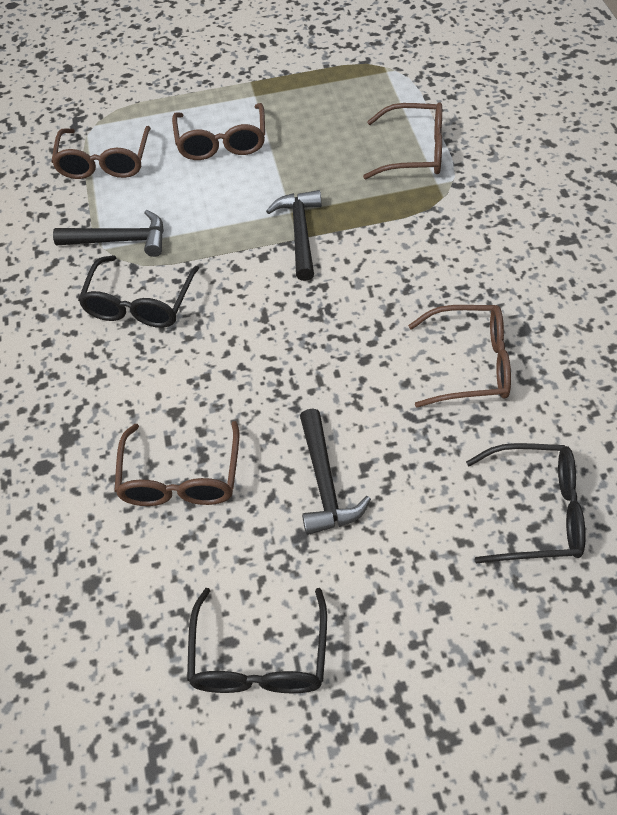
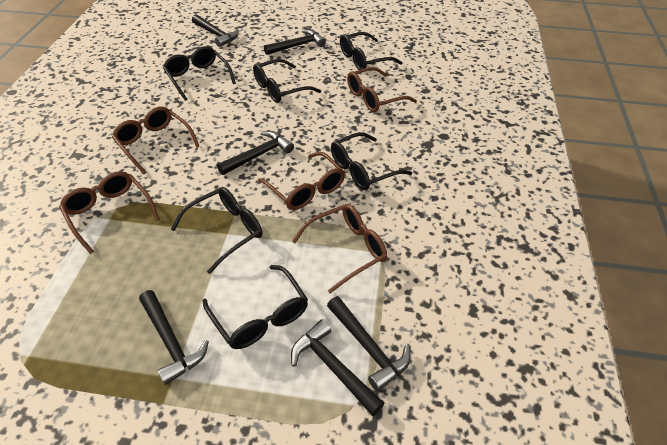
black glasses: [78,255,199,328] [187,588,327,693] [466,443,586,563] = 3 -> [163,46,236,101] [171,187,262,274] [202,265,308,349] [253,59,321,103] [331,132,412,190] [340,32,402,70] = 6
black hammer: [53,210,164,257] [266,190,322,281] [300,408,371,535] = 3 -> [139,290,209,385] [192,14,239,47] [217,131,294,175] [264,29,326,55] [291,319,384,416] [327,296,411,392] = 6

